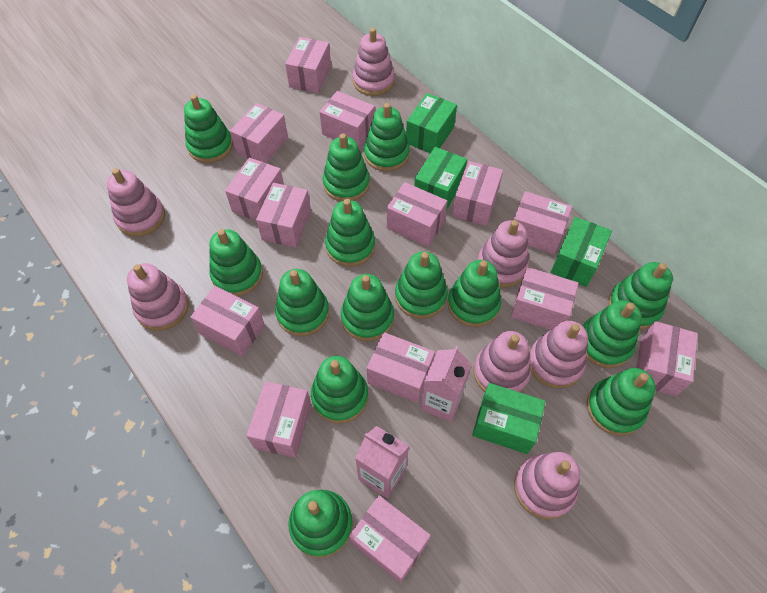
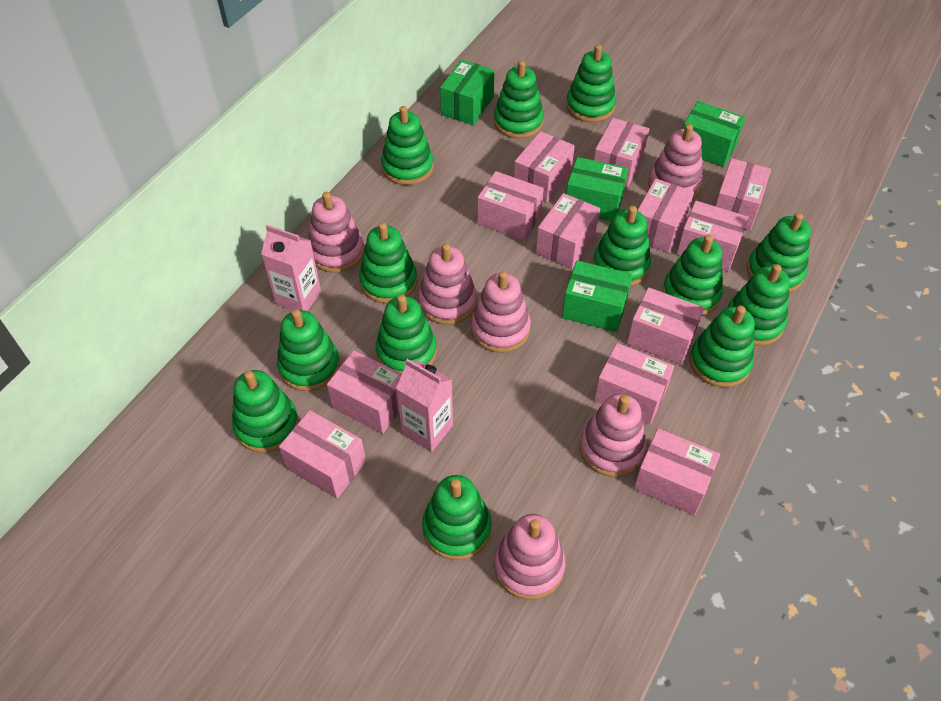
green stacking toy: [184,94,233,163] [209,229,263,296] [275,269,329,336] [288,490,353,558] [311,356,368,424] [322,134,370,201] [325,199,375,267] [341,274,394,341] [364,103,410,172] [395,251,448,319] [447,260,501,327] [583,300,642,368] [587,368,656,436] [608,262,673,329] = 14 -> [232,370,299,453] [277,309,340,391] [359,222,417,304] [376,295,437,373] [381,106,434,185] [422,475,492,560] [494,60,544,138] [566,45,616,122] [593,206,651,286] [663,235,723,315] [690,306,755,387] [727,264,790,346] [747,213,811,293] = 13
pink box: [190,286,265,357] [225,158,284,221] [230,103,288,163] [246,381,311,458] [256,183,311,248] [285,37,331,93] [320,91,375,149] [349,495,431,583] [367,332,435,403] [387,182,447,247] [452,161,503,226] [511,267,579,330] [514,191,572,254] [636,321,698,396] = 14 -> [279,410,366,499] [327,350,402,434] [477,171,544,241] [514,131,575,203] [536,193,600,269] [594,118,649,187] [594,343,674,424] [627,287,704,365] [633,428,720,515] [637,178,694,253] [676,201,749,271] [715,158,771,230] = 12
pink stacking toy: [107,168,165,237] [127,263,189,331] [353,28,395,96] [473,331,531,393] [477,220,529,287] [514,452,580,520] [529,321,588,388] = 7 -> [308,192,365,273] [418,243,477,325] [471,271,531,353] [494,514,565,600] [580,394,646,477] [648,124,703,200] = 6

